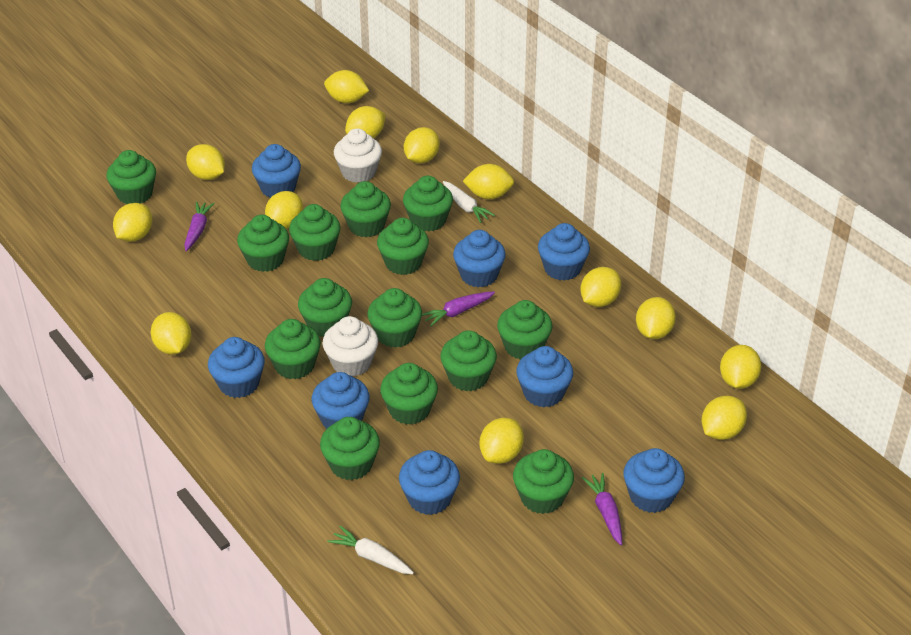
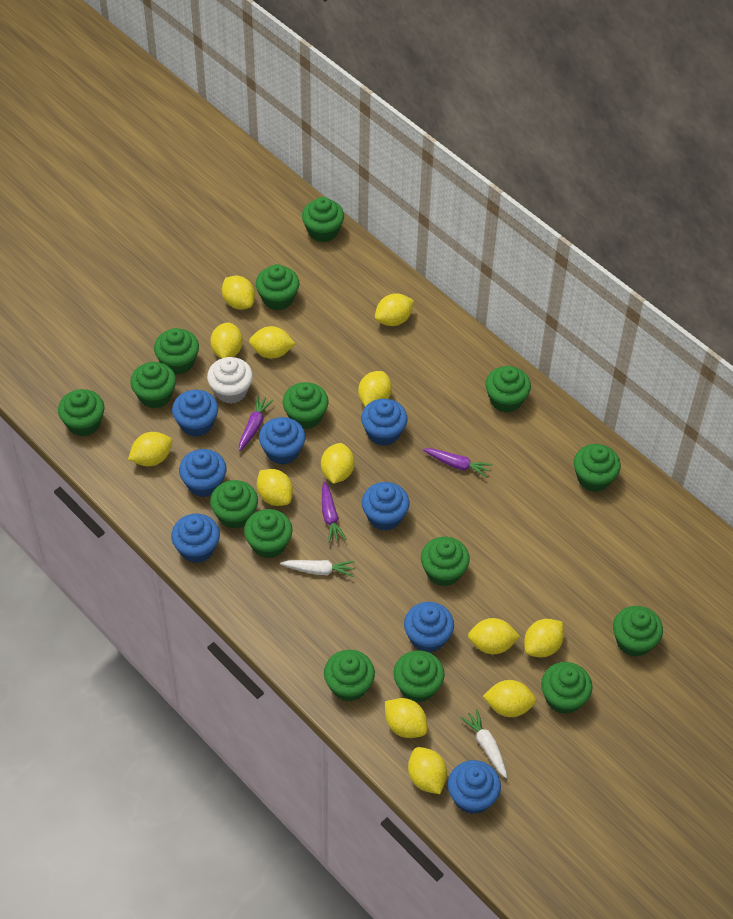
green cupcake: [106,150,156,204] [237,215,289,272] [265,319,321,379] [289,204,341,261] [298,278,352,337] [320,417,380,480] [340,181,391,237] [367,288,422,348] [377,218,429,275] [380,363,438,425] [403,176,453,232] [440,330,497,391] [497,300,552,360] [513,449,574,514] = 14 -> [58,389,104,436] [130,362,176,409] [154,328,199,375] [210,480,258,529] [244,509,293,559] [256,264,299,310] [282,382,329,429] [302,197,344,242] [324,650,375,702] [393,650,445,702] [421,537,470,586] [485,366,531,413] [541,662,593,714] [574,444,621,492] [613,606,663,657] = 15
white cupcake: [323,316,378,377] [334,128,382,183] = 2 -> [207,357,253,404] = 1

